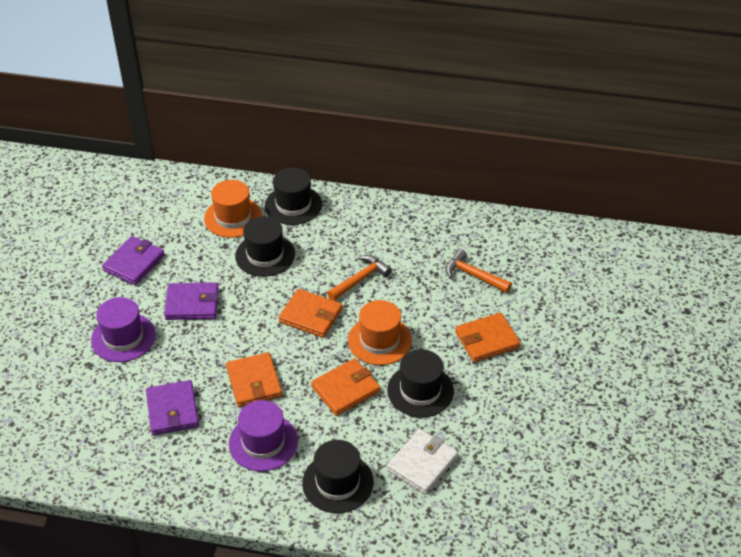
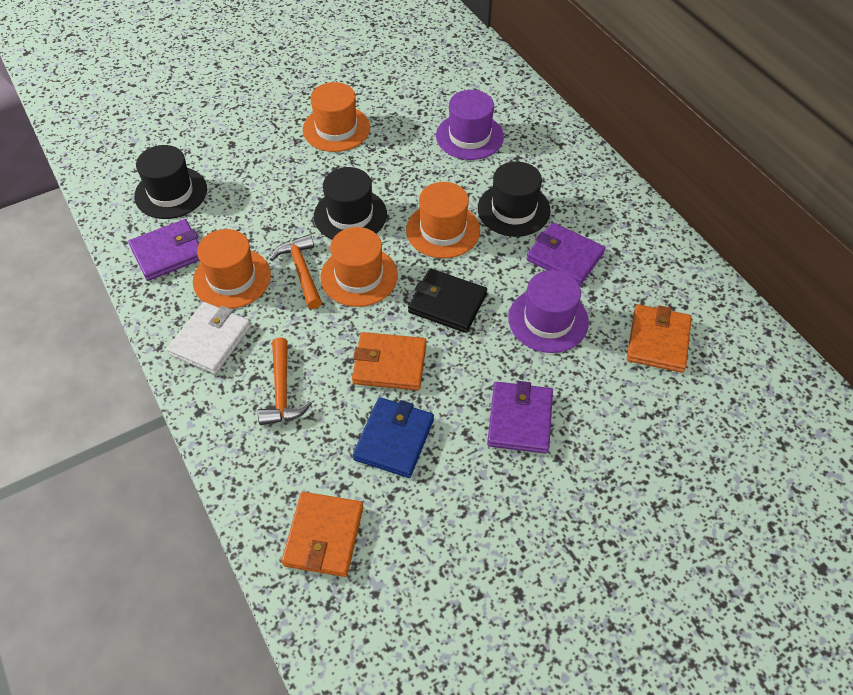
black hat: [235,216,295,277] [265,168,322,225] [302,440,373,513] [387,349,454,418] = 4 -> [134,145,207,219] [314,167,387,240] [478,161,551,237] = 3
black wallet: none = 0 -> [408,269,487,333] = 1
blue wallet: none = 0 -> [353,397,434,478] = 1
orange hat: [204,180,262,238] [348,300,412,365] = 2 -> [193,229,271,309] [303,82,370,152] [320,227,398,307] [406,182,480,258] = 4
orange wallet: [226,352,282,407] [279,289,343,338] [311,358,380,416] [455,313,521,362] = 4 -> [282,492,363,577] [352,332,427,391] [627,304,692,373] = 3

